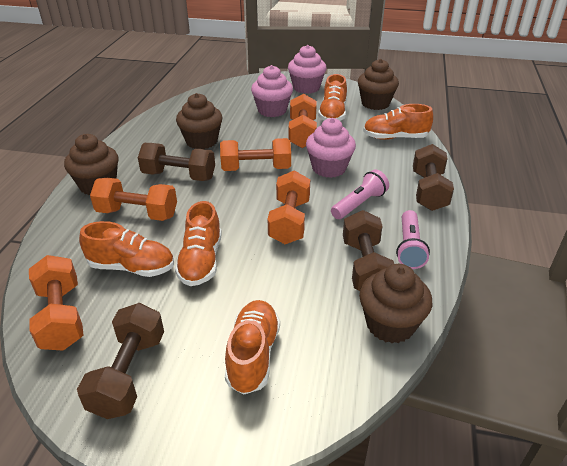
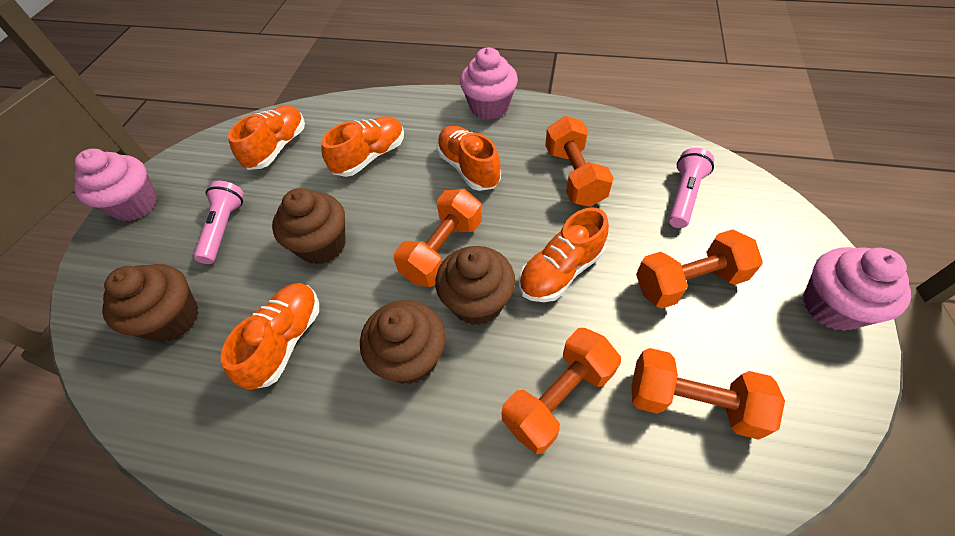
brown dumbbell: [77,303,164,419] [138,143,215,181] [343,210,394,291] [413,144,454,211] = 4 -> none = 0

